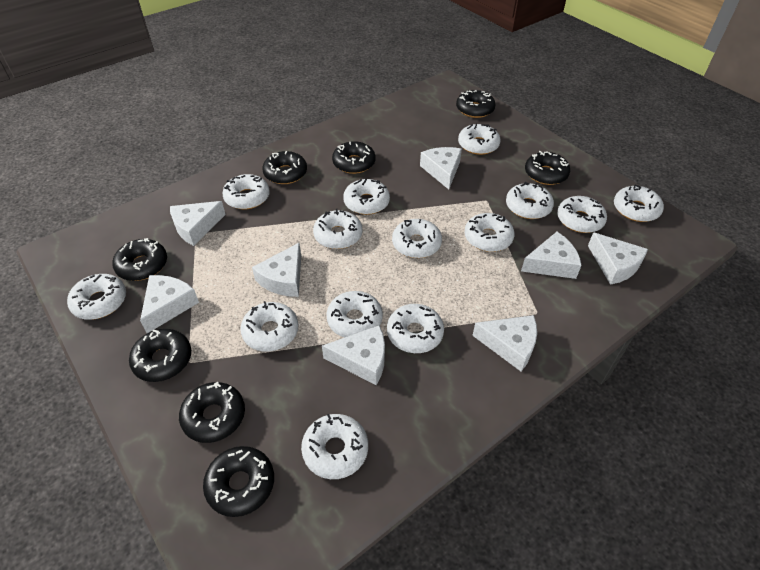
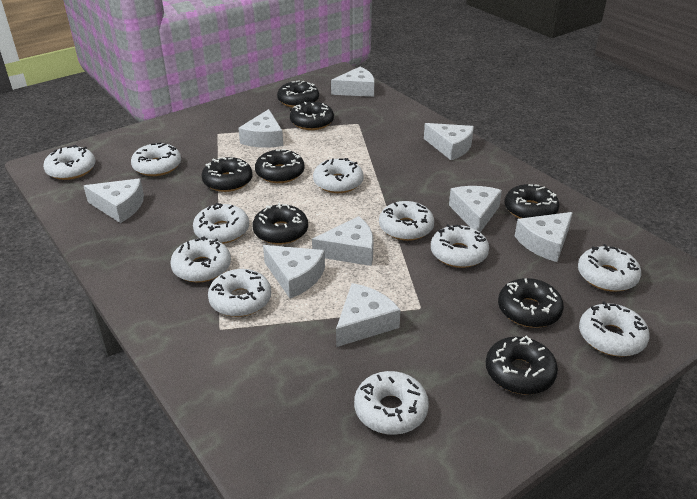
white cheese: [140,275,199,333] [170,201,226,246] [252,243,301,297] [322,325,385,385] [420,147,462,189] [472,315,537,371] [521,232,582,279] [588,232,648,285] = 8 -> [84,178,144,223] [238,109,283,148] [263,245,325,299] [312,216,373,266] [331,67,374,97] [336,283,401,347] [424,123,474,160] [449,186,502,232] [515,212,573,262] = 9
white donut: [67,274,126,320] [222,174,270,209] [240,301,298,352] [301,414,368,479] [313,209,362,249] [326,291,383,338] [343,179,390,215] [387,304,444,353] [392,219,442,258] [458,124,501,155] [464,213,515,252] [506,182,554,219] [557,196,607,233] [614,184,664,222] = 14 -> [43,145,95,180] [131,143,181,176] [170,237,231,283] [193,203,249,244] [208,269,271,317] [313,158,364,193] [354,371,429,435] [379,201,434,241] [431,224,489,268] [578,244,641,292] [579,302,649,357] = 11

